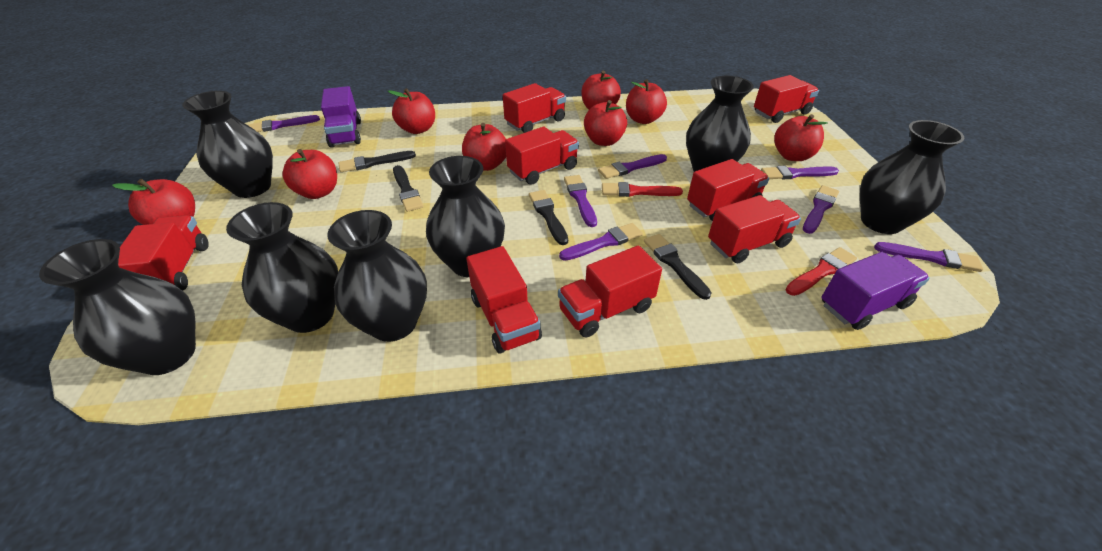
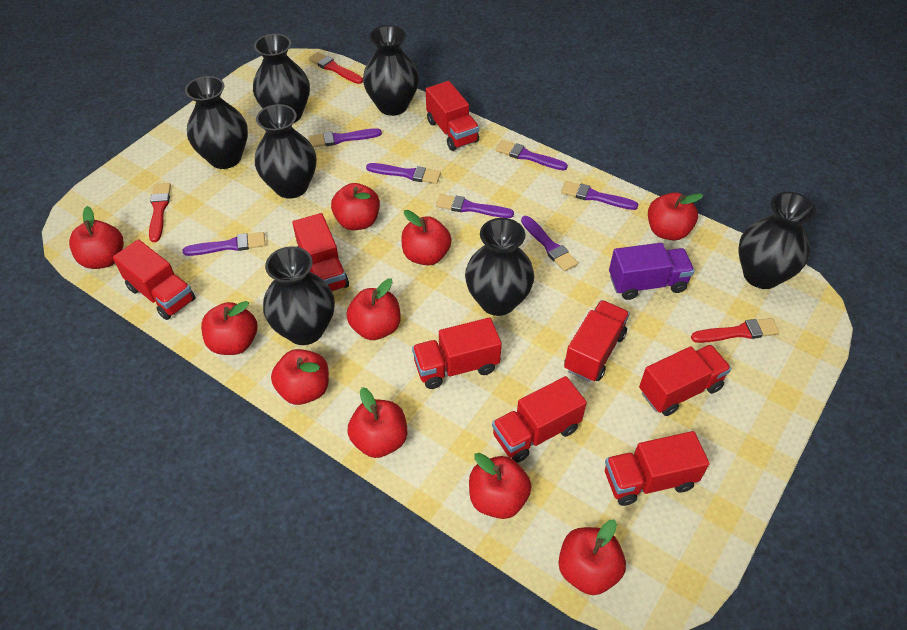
black brush: [338,151,416,172] [393,165,424,212] [529,190,568,245] [644,234,711,300] = 4 -> none = 0
purple truck: [321,86,361,148] [821,252,930,330] = 2 -> [609,243,695,300] = 1
red apple: [112,179,195,225] [282,149,337,199] [388,88,435,134] [462,123,506,171] [581,71,621,110] [584,100,627,146] [626,79,667,124] [774,114,828,161] = 8 -> [69,206,124,269] [201,301,257,355] [271,349,329,405] [331,183,380,230] [346,279,401,340] [347,387,407,458] [401,210,452,265] [469,453,531,519] [558,520,626,595] [648,192,703,241] = 10
red brush: [602,182,683,197] [785,247,857,296] = 2 -> [149,183,171,242] [308,52,363,84] [691,318,780,343] = 3

